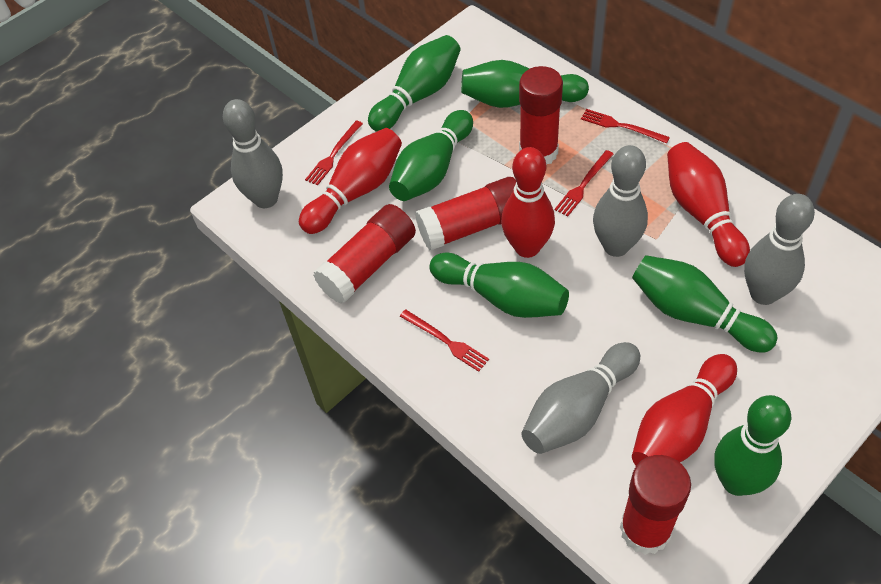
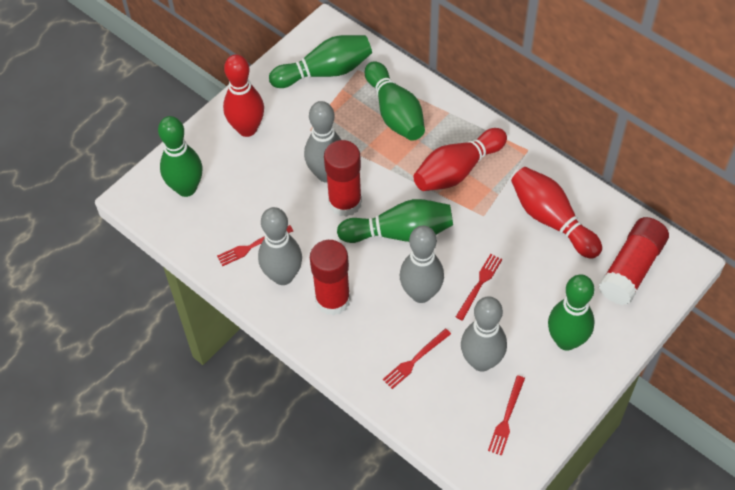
green bowling pin: [368,35,461,132] [389,110,473,201] [429,252,569,318] [461,60,589,108] [632,255,778,353] [714,395,791,496] = 6 -> [158,116,202,197] [269,35,372,88] [337,199,453,243] [365,61,425,141] [548,274,595,351] = 5
red bowling pin: [299,128,402,234] [501,147,555,258] [632,354,737,465] [667,142,750,267] = 4 -> [223,54,264,137] [413,128,507,191] [511,167,602,259] = 3
red glue stick: [313,204,416,304] [415,177,516,250] [519,66,563,165] [620,455,691,555] = 4 -> [310,240,351,316] [324,140,362,217] [598,217,669,305] = 3

